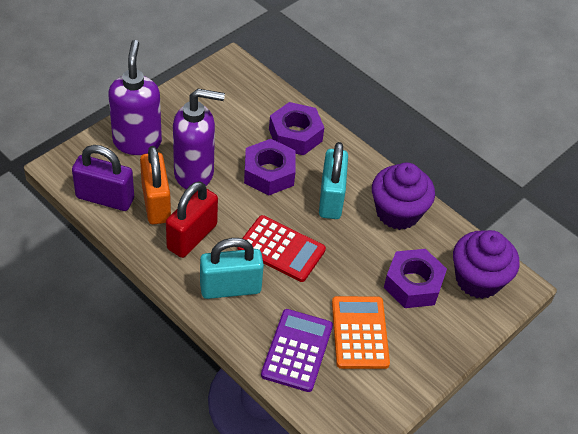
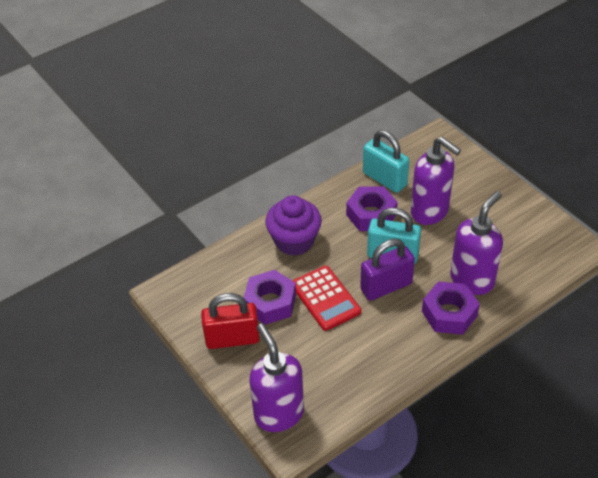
orange calculator: [332,296,390,369] = 1 -> none = 0
orange padlock: [140,146,171,225] = 1 -> none = 0
purple calculator: [261,309,333,392] = 1 -> none = 0
purple cupcake: [372,162,435,230] [453,230,519,299] = 2 -> [265,195,322,256] = 1
purple soap dispenser: [108,40,162,155] [173,89,225,189] = 2 -> [249,323,304,432] [411,137,461,225] [450,191,503,295] = 3

